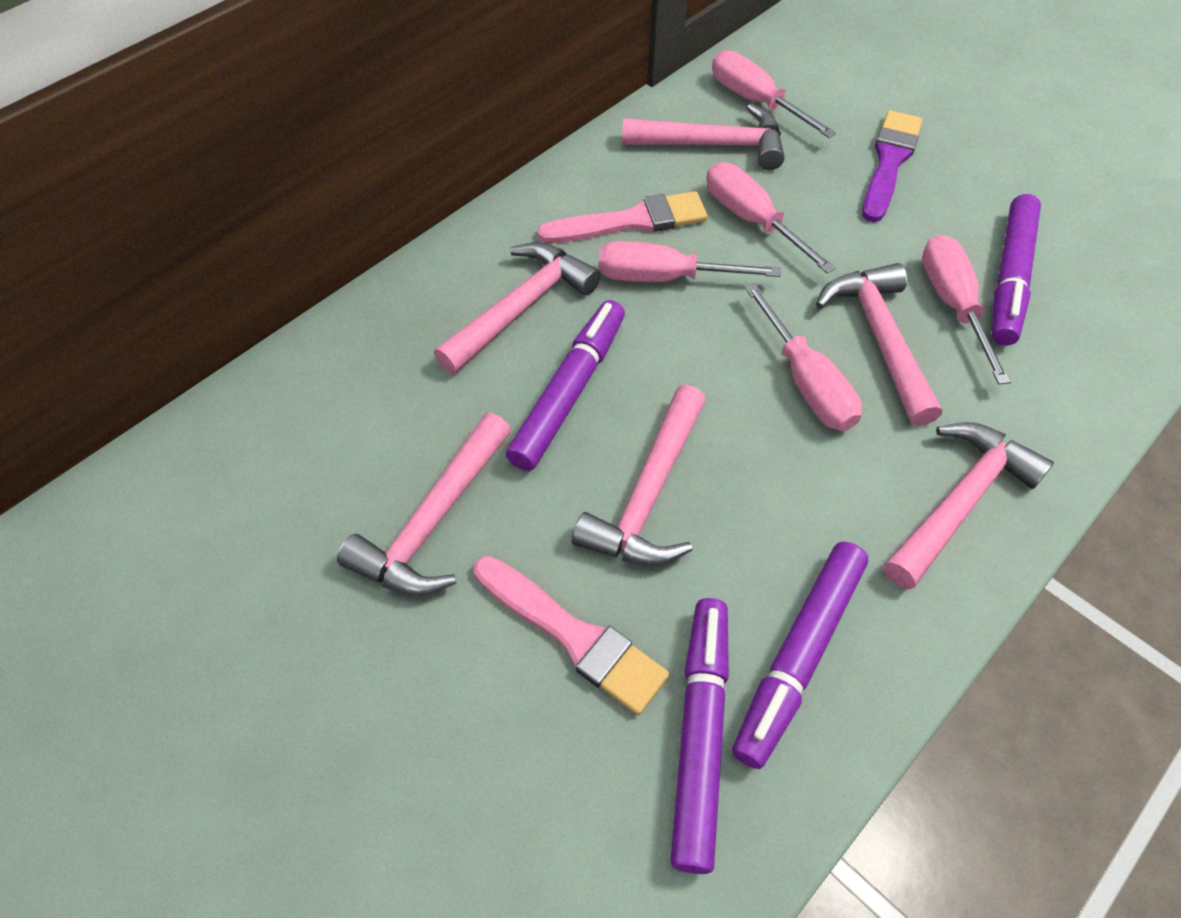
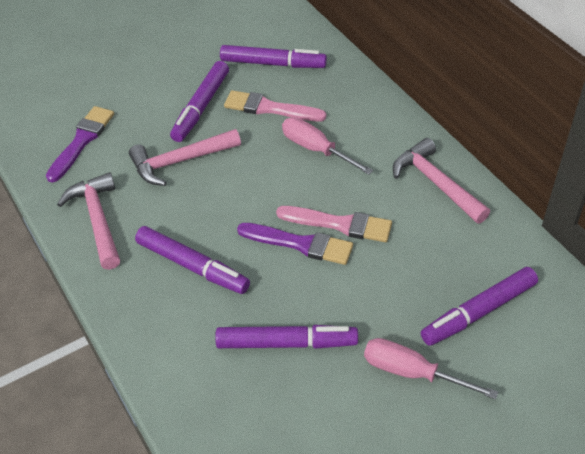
pink hammer: [337,413,511,596] [434,242,601,374] [572,385,706,566] [622,104,785,170] [816,263,942,426] [884,422,1054,590] = 6 -> [57,172,120,270] [129,129,241,186] [393,138,490,224] = 3
pink screwdriver: [599,241,781,282] [706,162,836,274] [712,50,836,138] [744,283,862,431] [922,235,1011,385] = 5 -> [282,117,373,175] [364,338,498,399] = 2
purple brush: [862,110,922,222] = 1 -> [46,106,114,183] [237,223,353,265] = 2
purple marker: [506,300,625,471] [670,598,729,874] [732,542,868,769] [992,194,1041,346] = 4 -> [135,226,250,294] [170,61,229,142] [215,325,358,349] [220,45,327,68] [421,267,538,346] = 5

